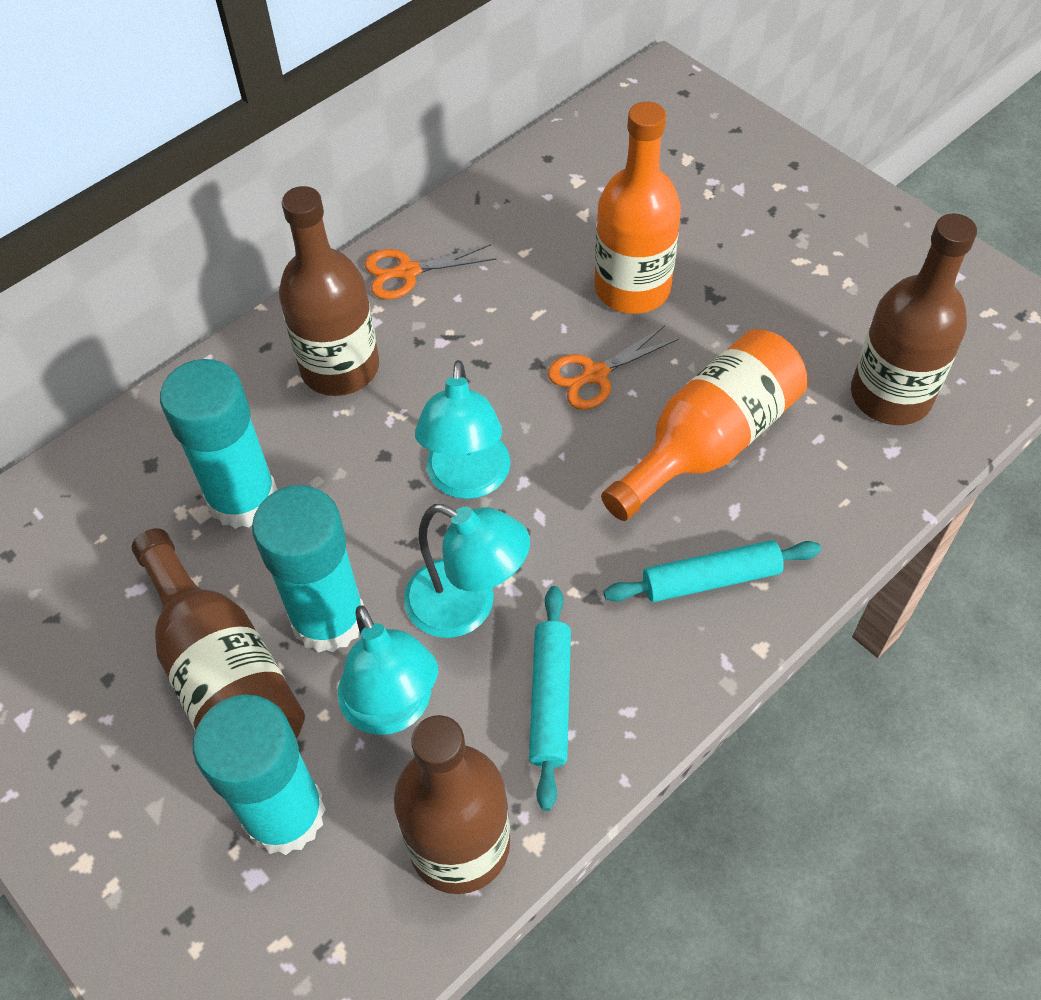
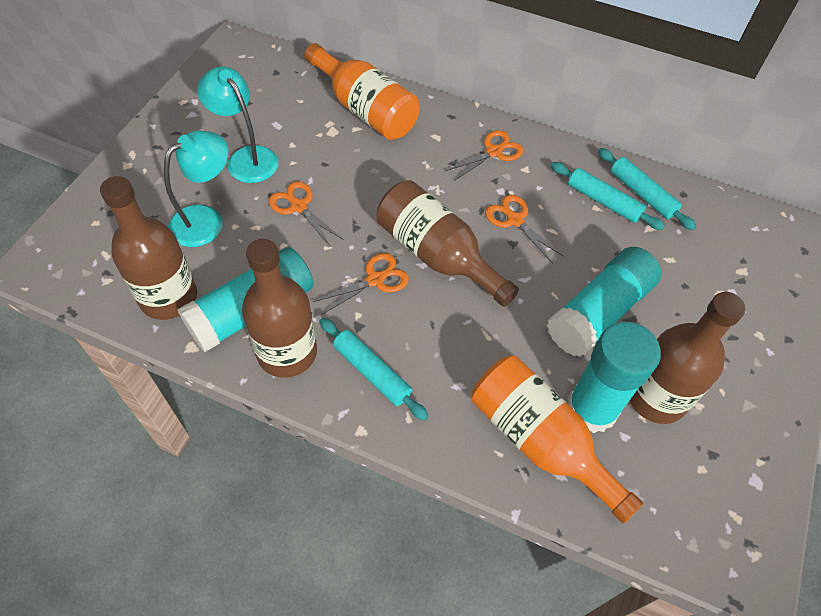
orange scissors: [364,244,497,299] [548,325,679,410] = 2 -> [269,181,344,247] [313,253,409,315] [445,130,523,181] [485,195,564,264] = 4
turquoise lamp: [338,605,438,735] [404,504,530,638] [415,360,511,499] = 3 -> [164,130,228,247] [197,66,278,183] = 2
turquoise rolling pin: [529,586,571,811] [604,540,821,602] = 2 -> [319,318,428,421] [551,162,665,230] [598,148,696,230] = 3

